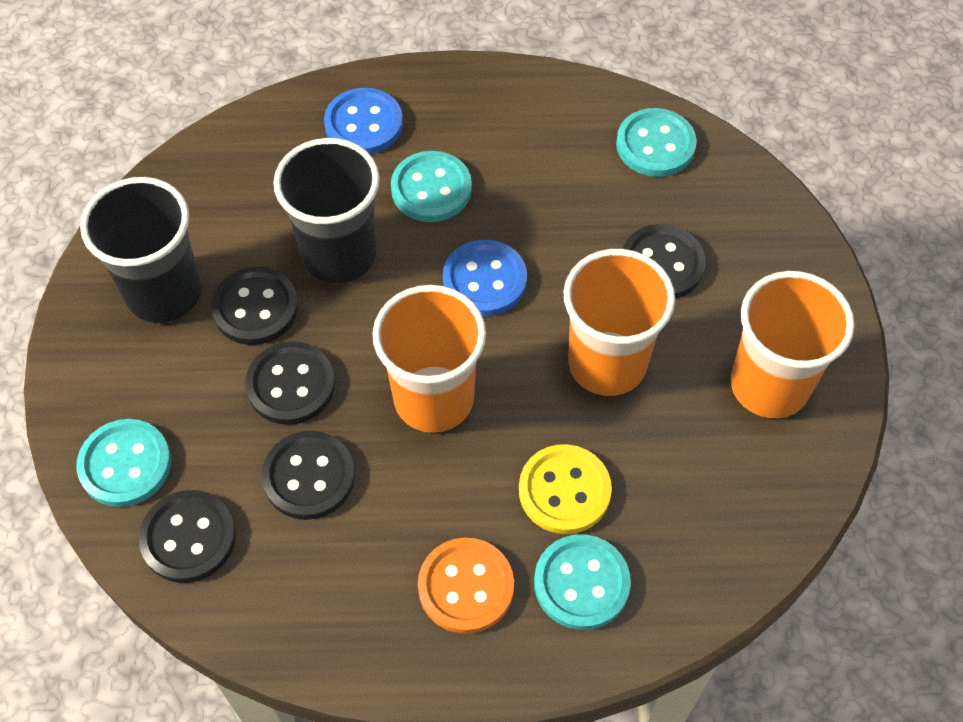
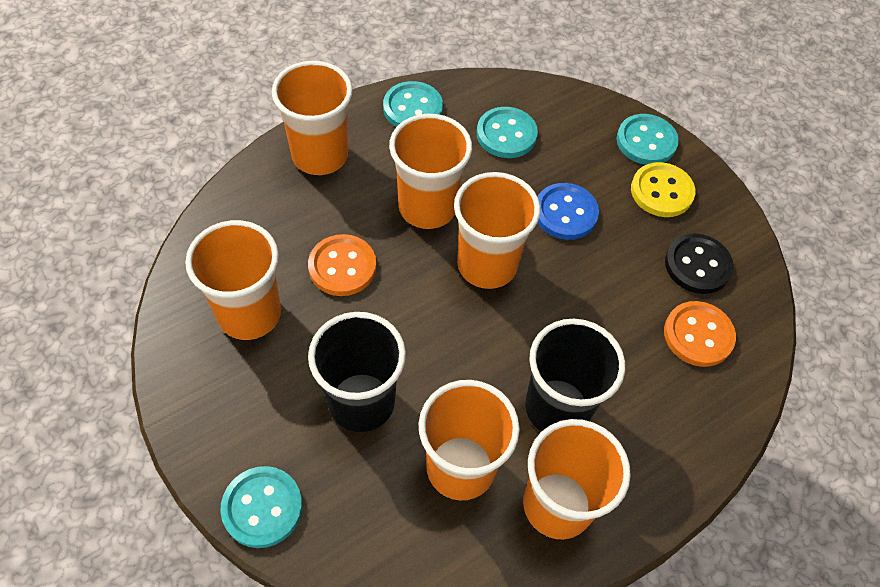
black button: [139,490,236,583] [211,267,298,345] [245,342,335,425] [262,431,355,520] [623,224,706,299] = 5 -> [665,233,734,294] = 1
blue button: [324,88,403,155] [443,240,527,316] = 2 -> [538,183,599,240] = 1
orange button: [418,538,514,634] = 1 -> [308,234,376,296] [664,301,736,367] = 2
orange cup: [373,285,486,433] [563,249,675,396] [731,271,855,418] = 3 -> [185,220,281,340] [272,61,352,175] [389,114,472,229] [419,380,520,500] [454,172,540,289] [523,419,631,539] = 6

